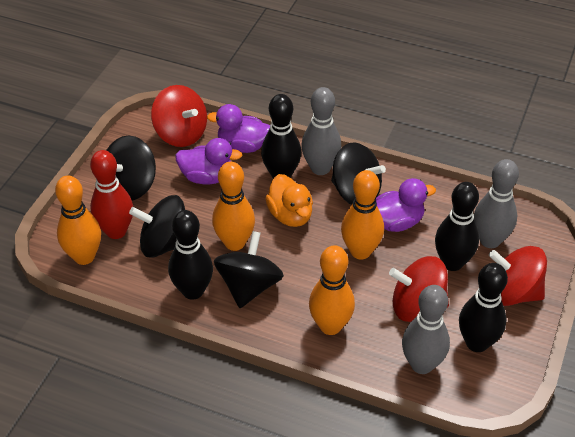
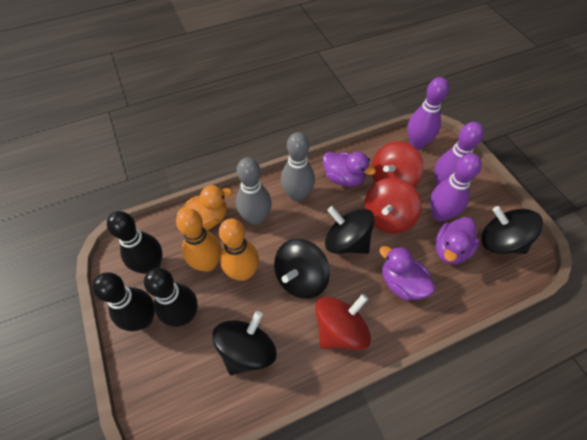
black bowling pin: [168,210,213,300] [261,94,301,178] [435,182,479,271] [459,263,508,352] = 4 -> [92,272,155,331] [107,211,163,274] [144,268,198,327] = 3
grey bowling pin: [301,87,341,175] [402,285,450,374] [474,159,519,248] = 3 -> [236,157,272,225] [281,132,315,202] = 2
orange bowling pin: [55,176,101,265] [212,162,255,251] [309,245,355,335] [341,170,384,260] = 4 -> [176,208,222,272] [219,218,259,281] = 2
purple bowling pin: none = 0 -> [407,77,449,149] [430,153,482,221] [434,122,484,186] = 3
red bowling pin: [90,150,133,239] = 1 -> none = 0

